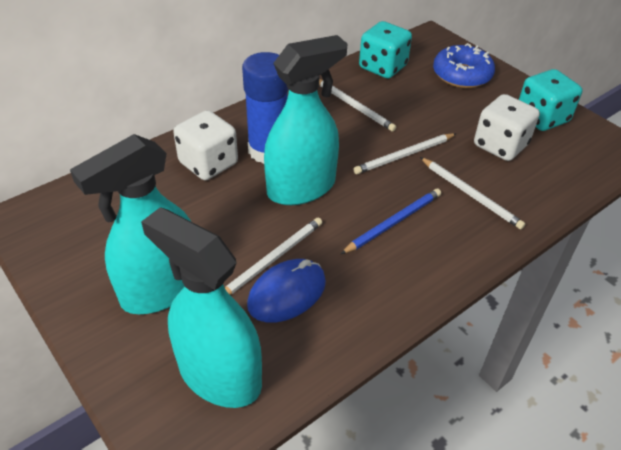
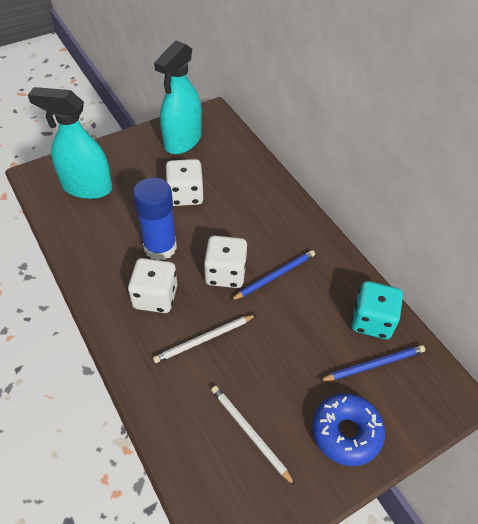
blue mouse: [247,259,326,323] = 1 -> none = 0
blue pencil: [341,189,441,254] = 1 -> [230,250,315,301] [319,345,425,381] = 2
turquoise dice: [359,21,412,78] [519,69,583,131] = 2 -> [351,281,403,339] = 1
turquoise spray bottle: [70,134,191,314] [141,207,262,408] [264,35,347,205] = 3 -> [28,87,112,199] [154,41,202,154] = 2
white dice: [173,110,238,180] [474,94,540,161] = 2 -> [128,258,177,313] [165,159,203,206] [204,236,247,288] = 3
white pencil: [225,217,322,295] [319,79,396,132] [353,133,457,174] [420,157,526,229] = 4 -> [153,315,256,363] [211,386,295,486] = 2

